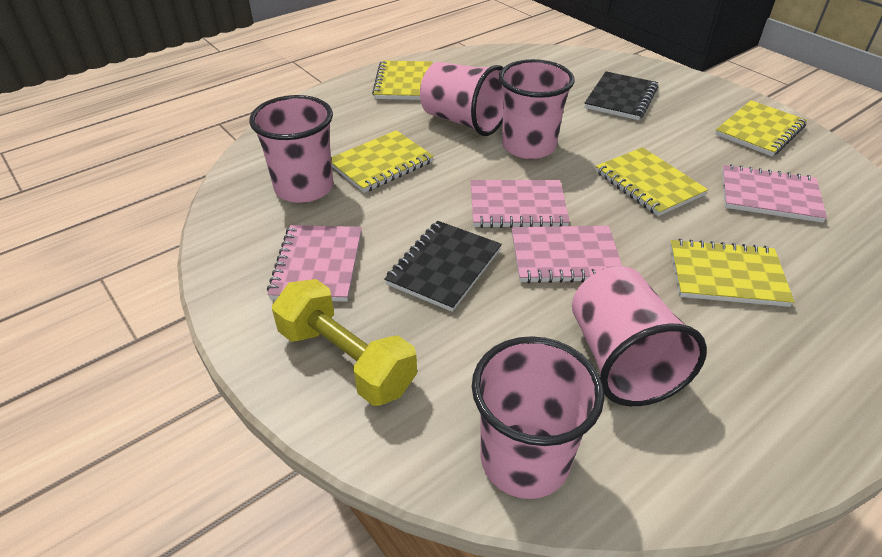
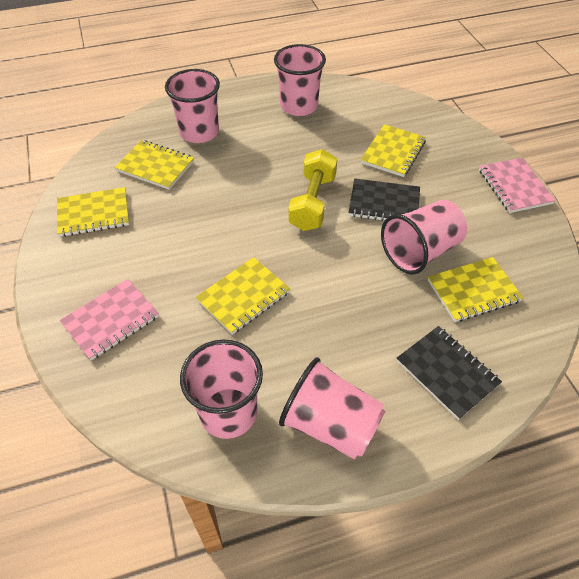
pink notebook: [267,225,362,302] [471,180,570,228] [512,226,622,283] [722,164,827,223] = 4 -> [60,279,159,360] [479,158,556,213] = 2

